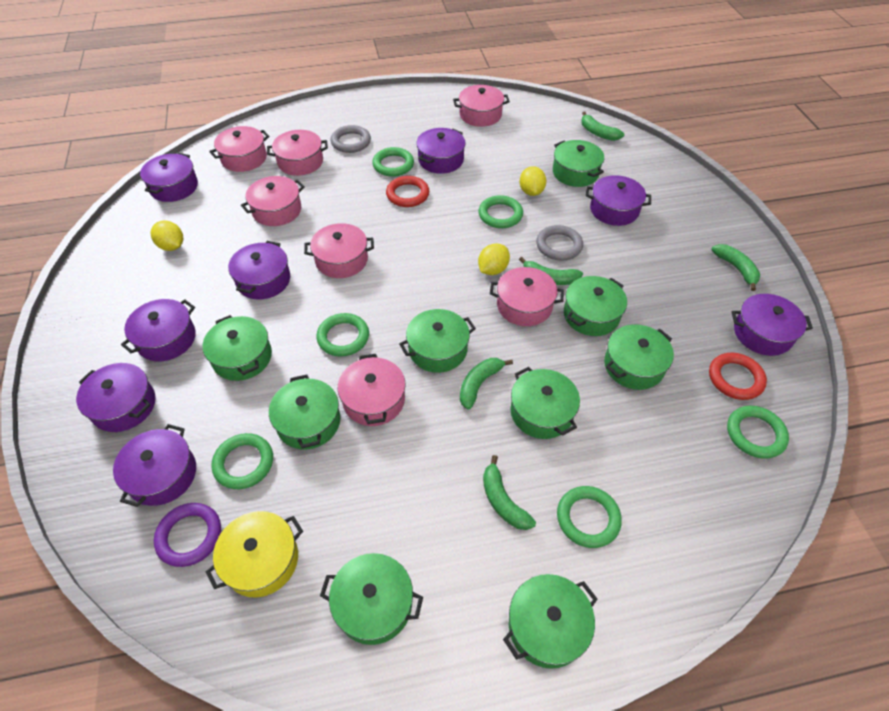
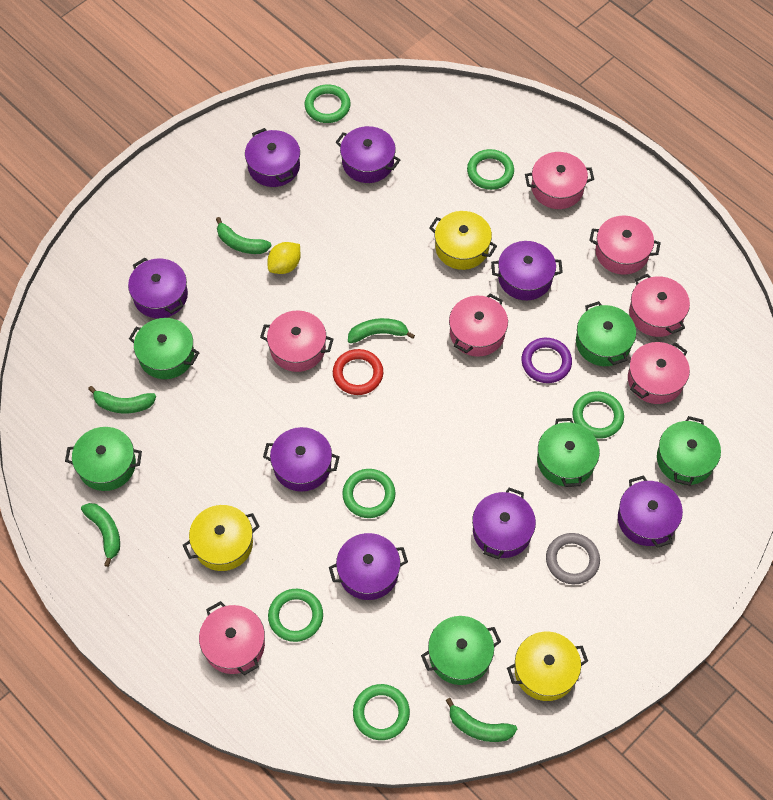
green pot: [203,315,272,381] [269,374,340,450] [320,553,423,645] [399,309,476,373] [503,574,598,669] [511,367,580,439] [553,140,604,187] [564,276,627,336] [604,325,674,390] = 9 -> [65,427,142,491] [129,318,200,379] [421,616,501,685] [537,418,600,487] [576,301,636,366] [657,416,721,486] = 6
grey ring: [331,125,371,153] [536,225,583,261] = 2 -> [546,533,600,584] = 1
red ring: [386,176,429,207] [709,353,767,400] = 2 -> [333,349,383,395] = 1
yellow lemon: [151,220,183,251] [478,243,510,275] [519,166,546,196] = 3 -> [267,242,300,274] = 1
yellow pot: [206,511,303,598] = 1 -> [183,505,260,571] [429,211,497,270] [507,632,588,701] = 3

